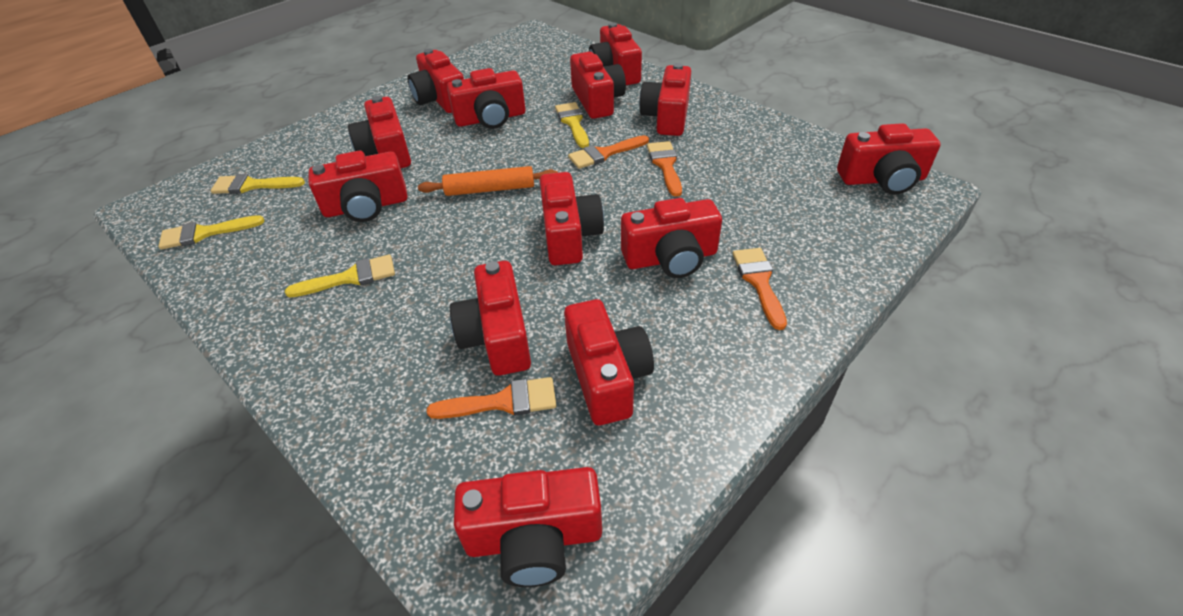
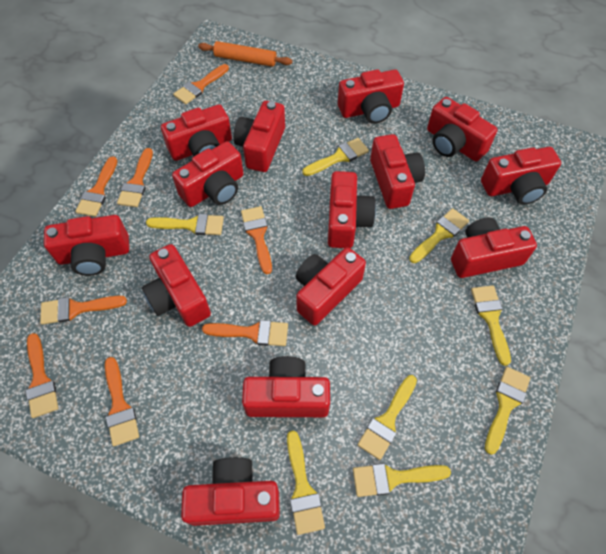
orange brush: [427,377,556,419] [568,135,649,169] [647,141,682,197] [733,248,787,330] = 4 -> [26,333,58,418] [40,296,127,325] [75,156,117,217] [105,357,139,446] [117,148,153,207] [173,64,229,104] [202,320,288,346] [241,206,272,274] = 8
red camera: [309,151,408,222] [348,96,411,168] [408,49,464,113] [447,68,525,129] [450,261,531,376] [454,467,602,587] [540,172,604,265] [564,299,654,425] [570,52,626,119] [589,22,642,85] [621,198,722,278] [639,63,691,136] [837,123,941,195] = 13 -> [44,215,129,276] [142,244,211,327] [161,104,232,161] [172,141,243,207] [181,457,280,526] [233,101,285,172] [242,356,330,417] [296,247,366,326] [328,171,376,248] [338,69,404,124] [370,134,425,209] [427,97,498,162] [451,217,537,278] [481,147,561,205] = 14
yellow brush: [158,215,264,250] [210,174,305,194] [285,254,395,297] [555,102,589,148] = 4 -> [146,214,224,235] [287,430,325,535] [302,138,369,176] [353,463,451,497] [358,375,417,460] [409,208,469,263] [471,285,511,366] [485,367,530,455] = 8

